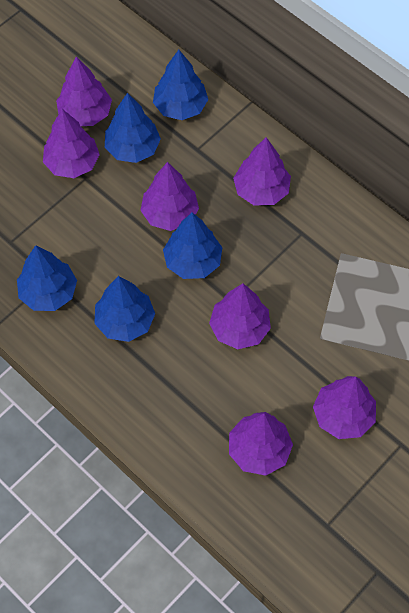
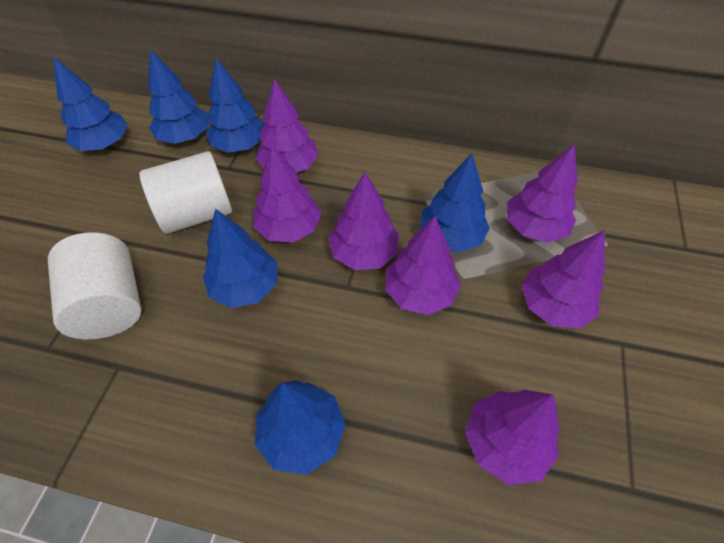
blue tree: [17,245,77,311] [94,276,155,342] [105,93,161,163] [153,50,208,120] [163,212,223,279] = 5 -> [53,57,128,151] [148,49,209,144] [203,209,278,308] [206,58,265,153] [255,380,346,475] [420,153,490,252] = 6
white cylinder: none = 0 -> [48,232,142,339] [139,151,232,234] = 2

